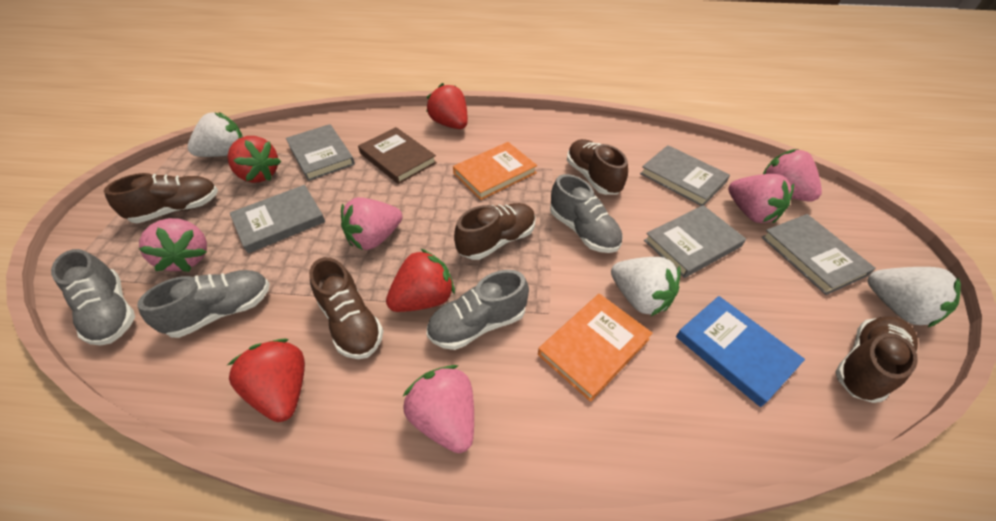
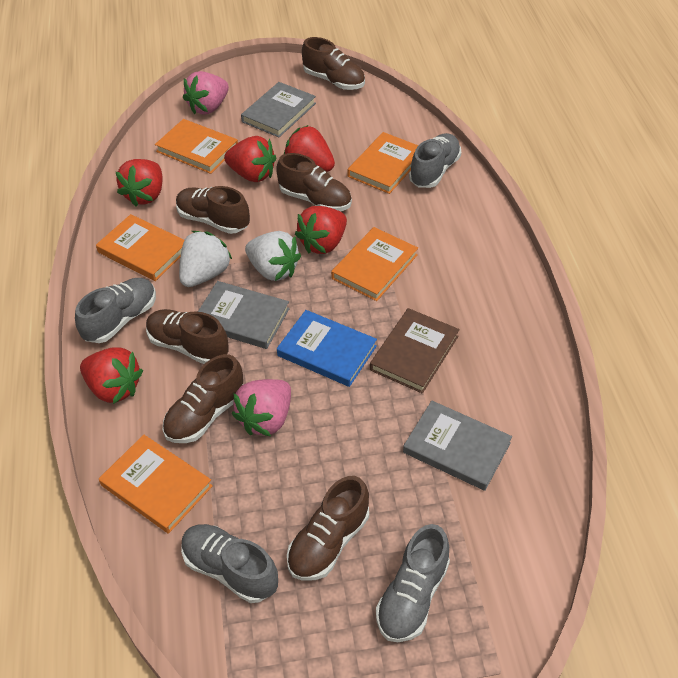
brown shoe: [104,173,218,223] [309,257,383,359] [454,203,536,260] [567,139,628,195] [835,316,918,403] = 5 -> [146,309,229,364] [163,354,243,443] [176,186,250,234] [276,153,352,211] [287,476,369,581] [302,37,365,90] = 6
grey book: [230,185,325,254] [286,124,355,181] [640,145,730,206] [644,205,746,278] [761,214,876,295] = 5 -> [198,281,290,349] [241,82,316,137] [403,401,512,491] = 3
orange book: [453,142,537,200] [538,294,653,402] = 2 -> [96,214,184,281] [99,435,213,534] [155,119,238,174] [331,227,418,301] [348,132,418,194] = 5
pink strawberry: [139,218,207,272] [341,197,402,250] [403,365,474,453] [728,174,794,224] [763,149,822,201] = 5 -> [183,71,229,115] [232,379,291,436] = 2
red strawberry: [227,339,305,422] [228,136,281,183] [386,249,455,312] [427,83,468,129] = 4 -> [80,347,143,404] [116,159,163,207] [224,136,276,182] [284,125,335,172] [295,206,347,254] = 5
white strawberry: [187,112,243,157] [611,257,681,316] [867,267,961,328] = 3 -> [179,231,232,287] [245,231,301,281] = 2

